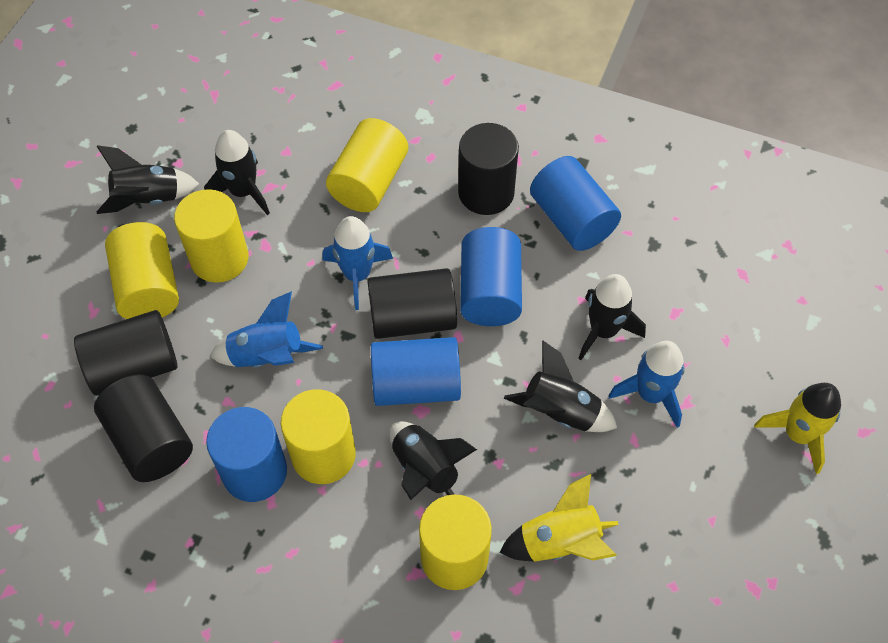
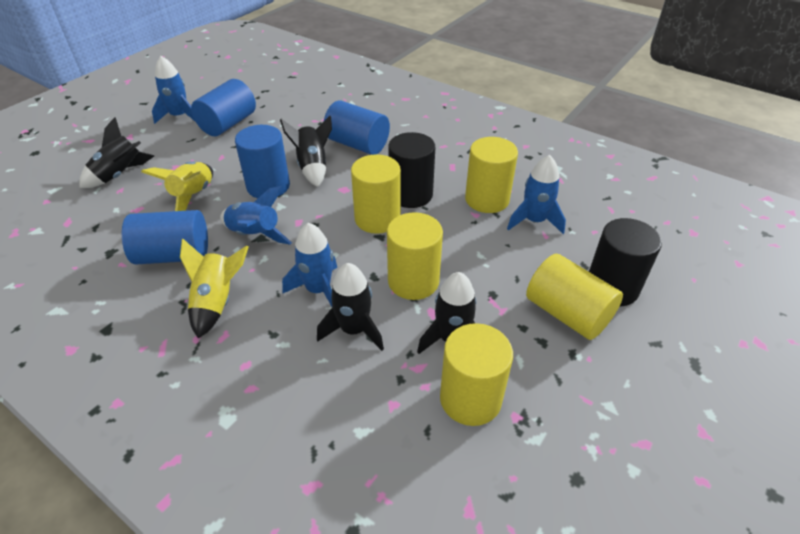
black cylinder: [74,310,178,395] [94,374,193,482] [367,268,457,339] [458,123,519,215] = 4 -> [388,132,435,208] [589,218,662,306] = 2
black rocket: [97,145,199,214] [204,130,270,215] [390,421,477,500] [504,340,617,432] [578,274,646,360] = 5 -> [79,117,154,188] [280,116,332,187] [317,263,384,351] [417,272,476,354] = 4
blue rocket: [210,291,323,368] [322,216,393,310] [608,341,685,428] = 3 -> [152,56,195,124] [220,186,292,245] [282,223,337,306] [507,155,566,234] = 4

